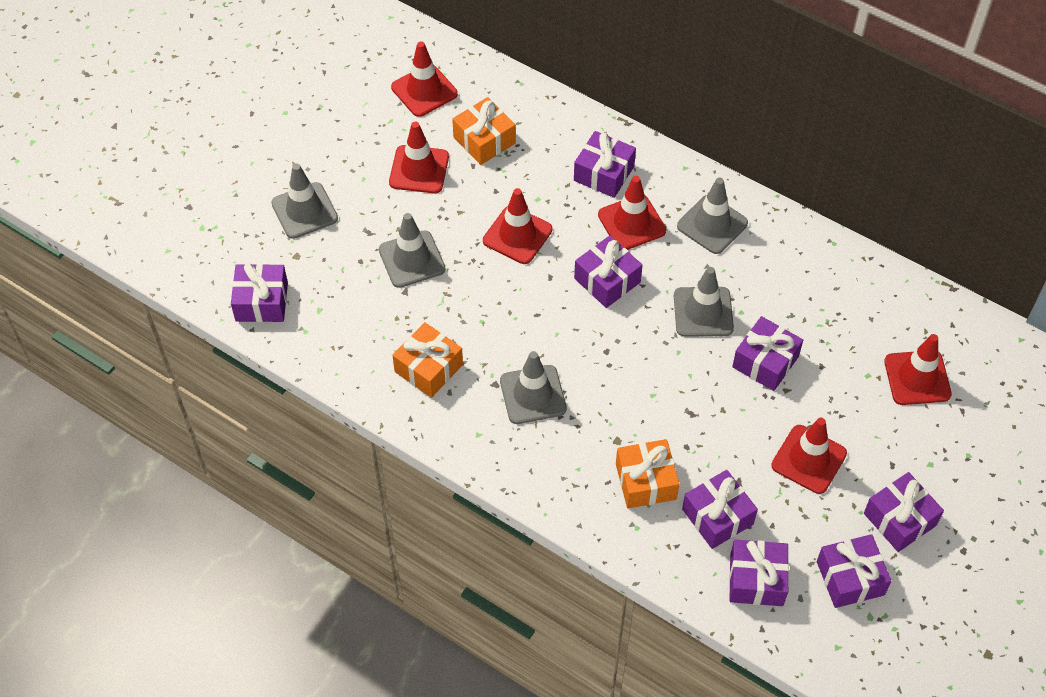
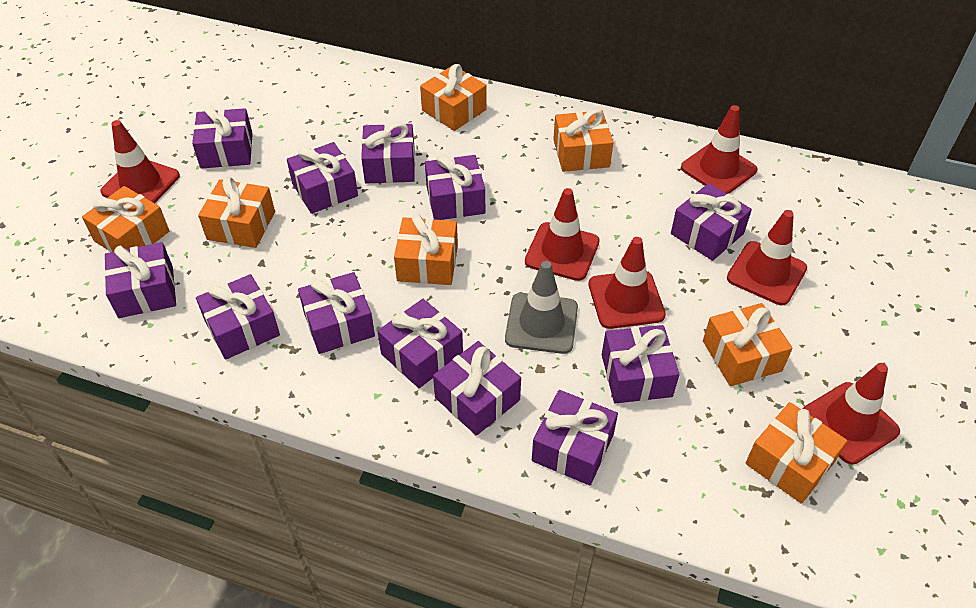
grey traffic cone: [271,163,338,239] [379,213,445,288] [500,351,567,424] [674,267,734,337] [677,178,748,254] = 5 -> [505,261,578,354] = 1
orange gift: [392,322,463,398] [452,97,516,165] [616,439,680,509] = 3 -> [82,186,169,252] [198,177,275,248] [394,214,458,285] [420,64,487,131] [553,109,613,172] [703,303,793,386] [745,402,847,504] = 7
purple gift: [231,263,288,322] [574,131,636,198] [574,235,643,308] [682,470,758,549] [729,540,789,606] [732,316,803,391] [817,534,892,608] [864,472,944,552] = 8 -> [104,242,176,318] [192,106,253,169] [196,274,280,360] [287,142,358,214] [298,272,375,354] [361,122,415,183] [378,299,463,388] [425,154,485,220] [433,341,521,436] [532,390,618,486] [602,325,679,404] [671,183,752,261] = 12

